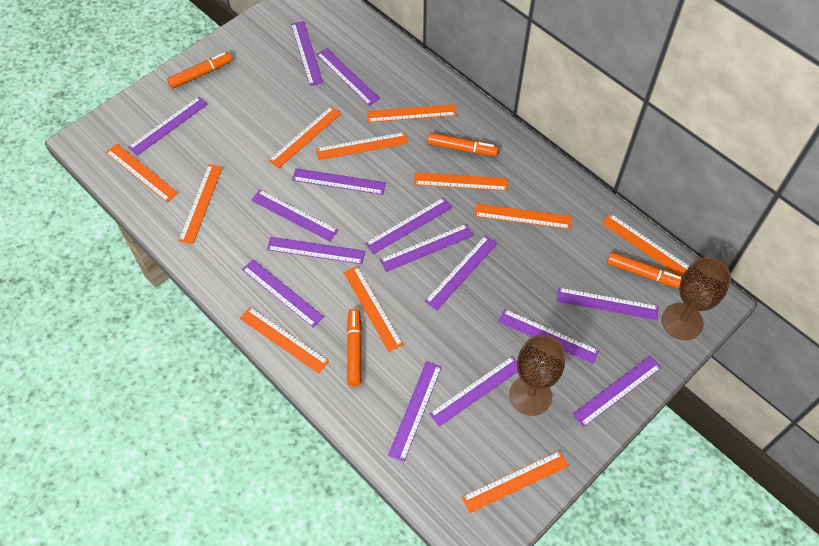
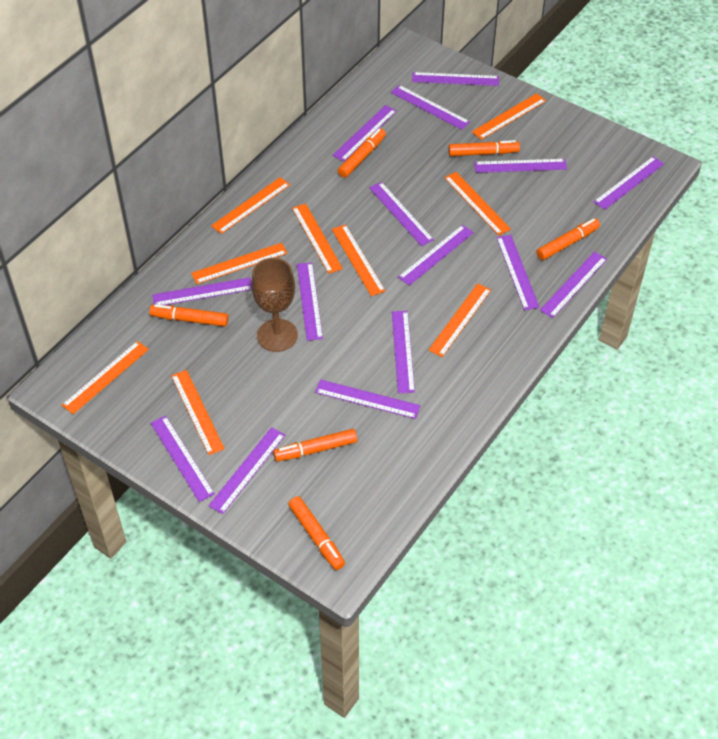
brown goblet: [509,335,565,416] [662,257,731,340] = 2 -> [251,258,298,352] = 1
orange marker: [167,52,232,89] [347,308,362,386] [427,132,499,156] [607,252,682,288] = 4 -> [149,304,228,327] [273,429,357,461] [288,496,345,570] [338,128,386,178] [448,140,520,156] [536,218,600,260] = 6
orange ruler: [106,144,178,202] [179,164,223,244] [240,307,329,374] [268,106,341,168] [316,132,408,160] [343,266,403,352] [367,104,456,123] [414,172,508,191] [462,451,568,513] [475,204,571,229] [602,214,690,277] = 11 -> [62,341,149,414] [171,370,225,455] [191,243,288,284] [211,177,290,234] [292,203,343,274] [332,224,385,296] [428,283,491,357] [444,172,511,236] [472,93,546,140] = 9

